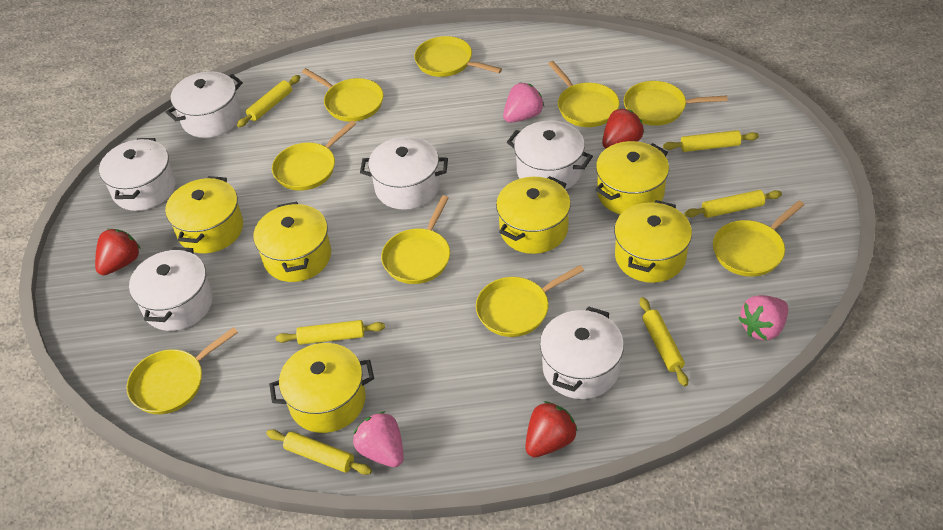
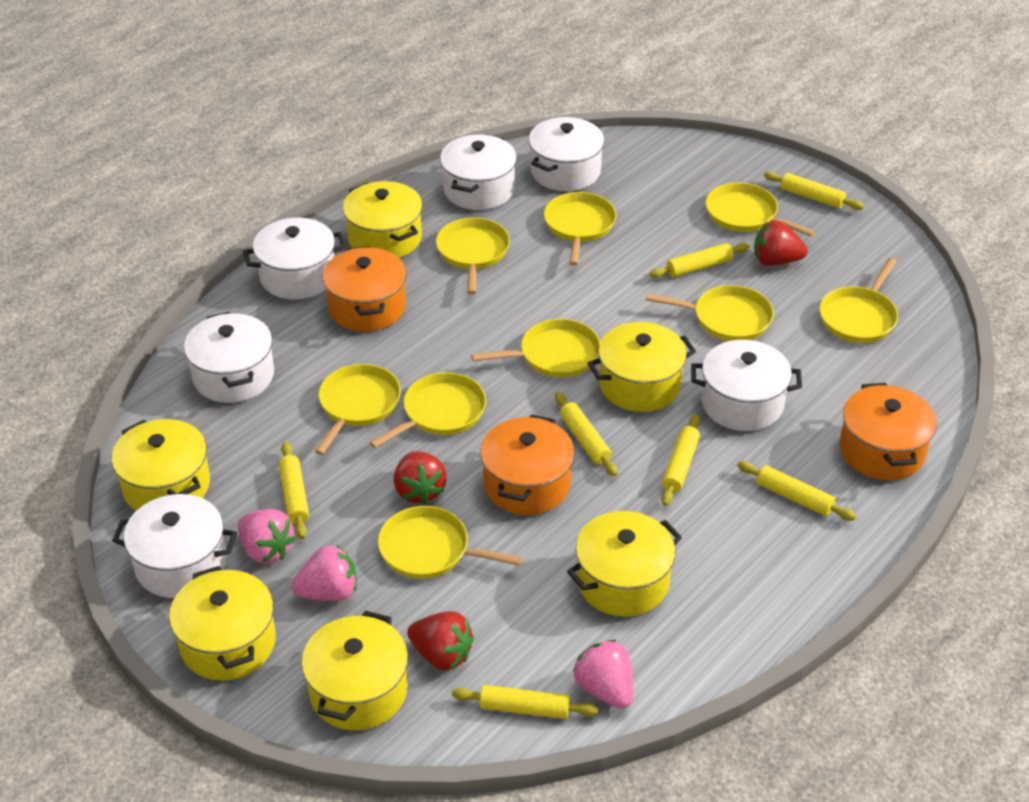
orange pot: none = 0 -> [323,246,407,332] [480,414,574,515] [840,383,936,480] = 3
yellow rolling pin: [237,75,300,127] [266,429,372,475] [276,320,385,345] [640,297,688,386] [663,130,759,152] [684,190,782,218] = 6 -> [279,442,309,539] [452,685,598,719] [555,392,618,477] [649,243,750,278] [661,414,700,506] [737,461,857,521] [764,172,864,210] = 7

